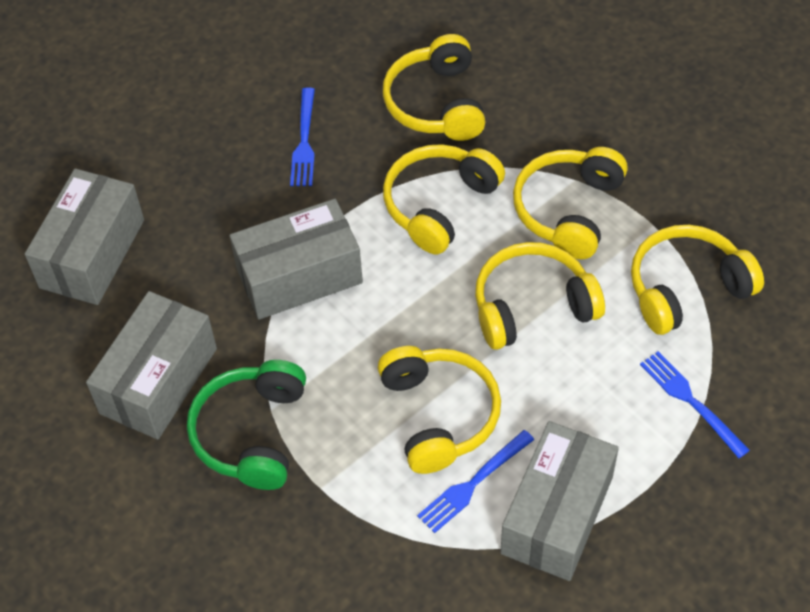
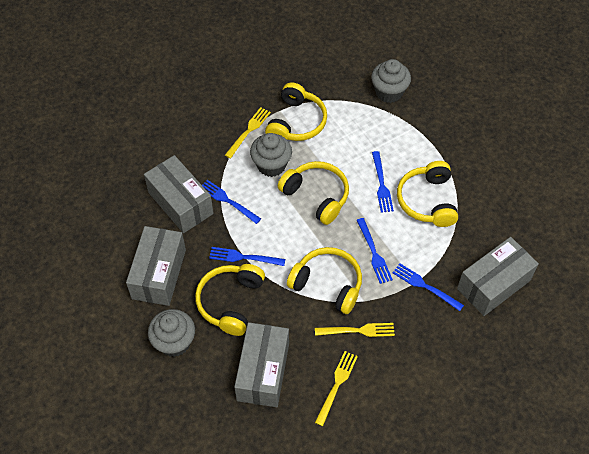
blue fork: [290,88,315,186] [417,430,534,533] [640,351,750,458] = 3 -> [202,180,261,224] [209,247,285,266] [357,218,393,284] [372,151,394,213] [393,263,464,311] = 5
green headphones: [187,360,306,490] = 1 -> none = 0
grey cupcake: none = 0 -> [148,309,195,357] [250,133,292,177] [371,59,411,103] = 3
yellow fork: none = 0 -> [225,107,271,159] [315,323,395,337] [315,351,358,426] = 3
yellow headphones: [378,346,501,474] [383,34,485,141] [383,144,505,254] [475,242,605,350] [513,147,628,259] [631,225,764,335] = 6 -> [195,264,265,336] [265,82,327,141] [278,161,349,225] [287,247,362,314] [397,161,458,227] = 5

